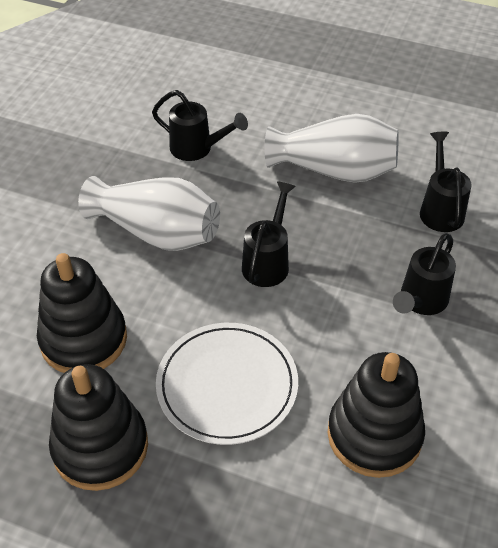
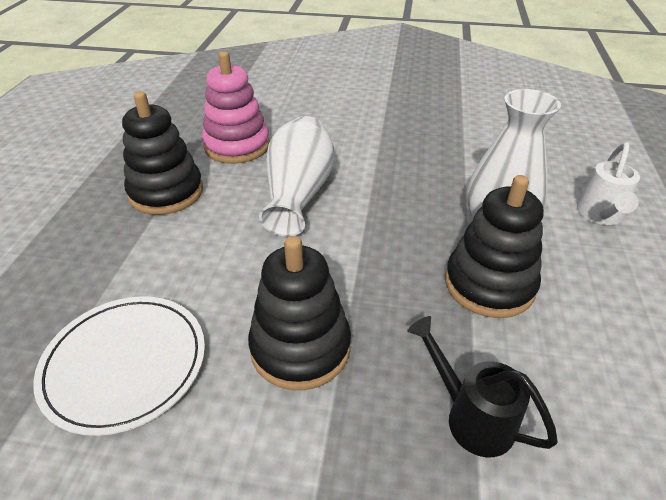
black watering can: [152,90,248,161] [242,181,296,287] [393,233,456,315] [420,132,472,232] = 4 -> [407,316,558,457] = 1
pink stacking toy: none = 0 -> [202,51,269,164] = 1
white watering can: none = 0 -> [577,142,640,225] = 1

